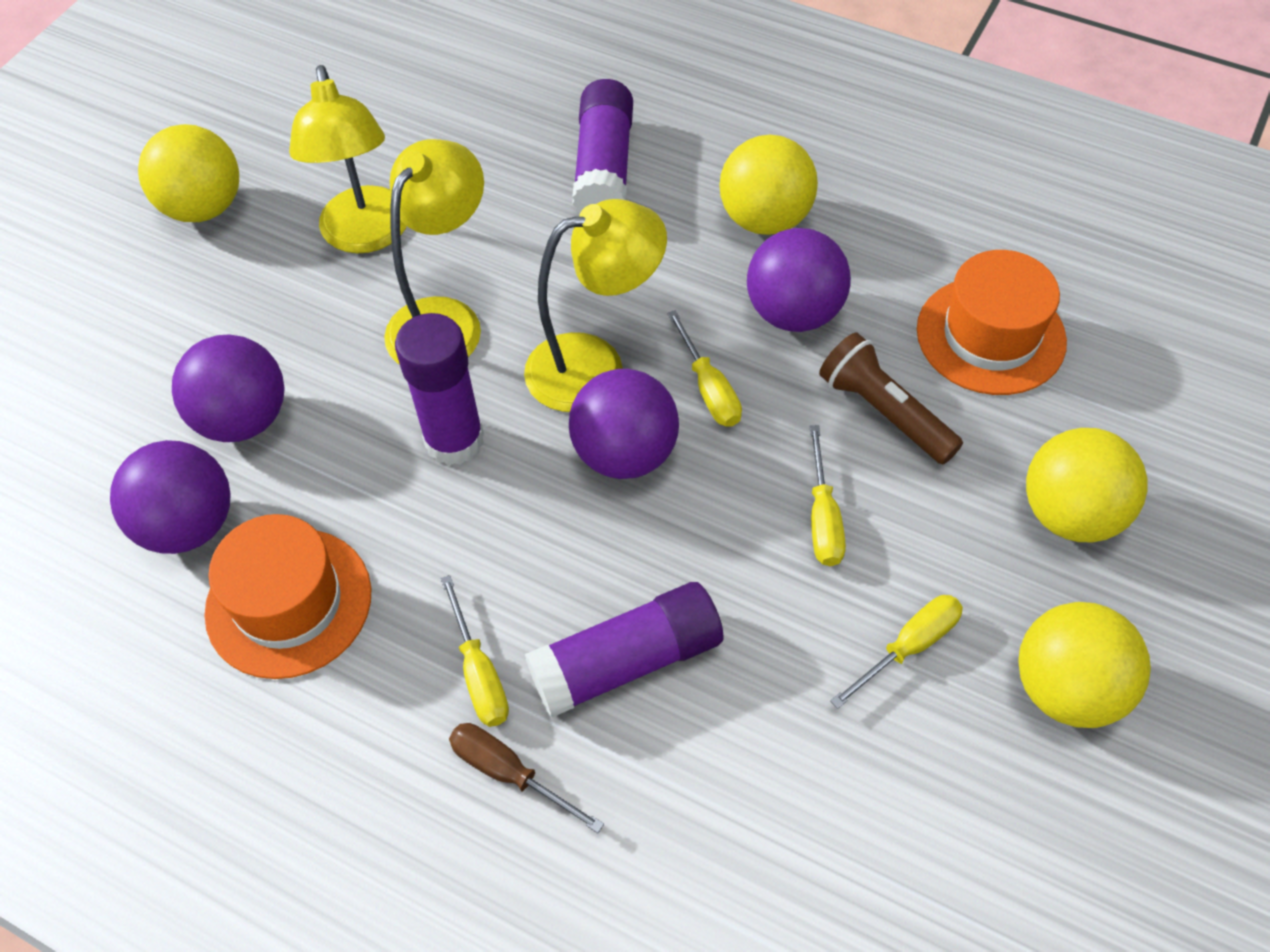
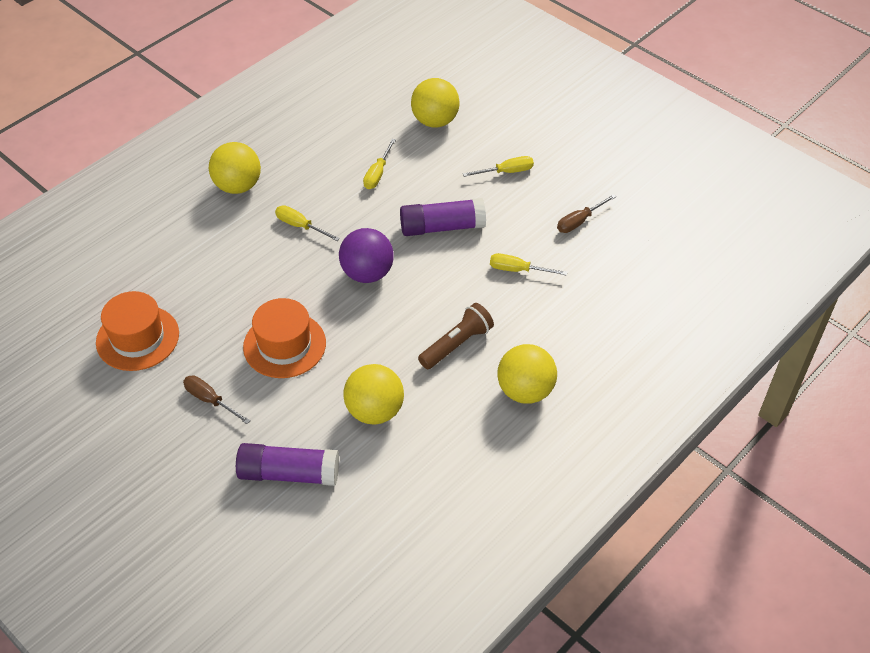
brown screwdriver: [449,723,604,833] = 1 -> [183,375,251,424] [557,194,616,233] = 2
purple ball: [110,440,231,554] [172,334,285,442] [569,369,679,479] [747,228,851,332] = 4 -> [339,228,394,283] = 1
purple glue stick: [395,313,484,466] [525,582,724,717] [572,79,633,213] = 3 -> [236,443,339,486] [400,198,486,236] = 2
yellow lamp: [289,65,407,253] [384,139,484,365] [524,199,667,412] = 3 -> none = 0

